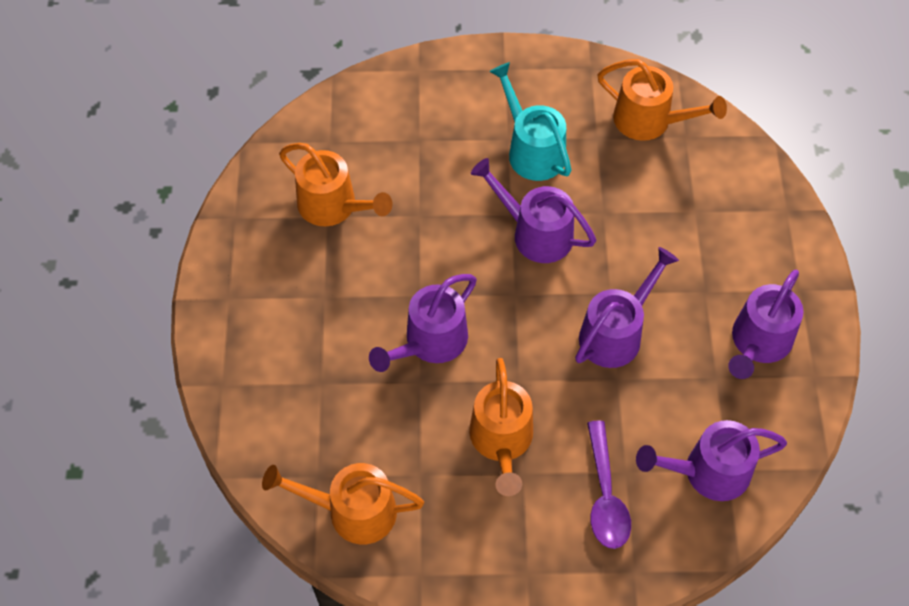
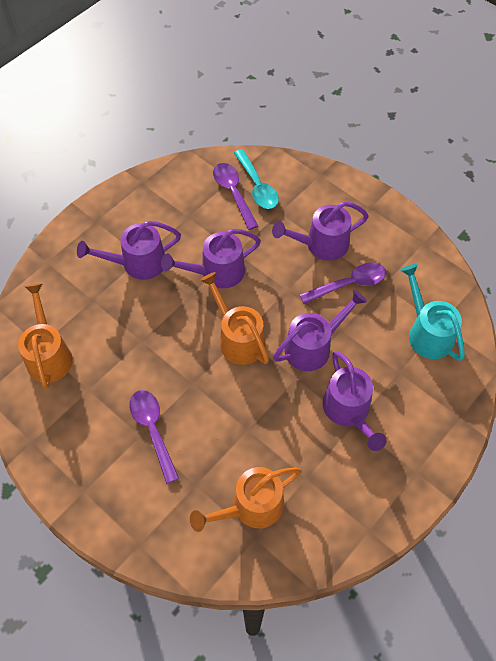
orange watering can: [262,463,424,544] [279,143,393,226] [469,358,533,496] [597,59,727,141] = 4 -> [18,283,73,389] [190,467,302,532] [200,272,269,365] = 3
purple spoon: [587,421,631,549] = 1 -> [129,390,179,484] [213,163,258,230] [300,262,386,304] = 3
turquoise spoon: none = 0 -> [234,149,279,209] = 1

